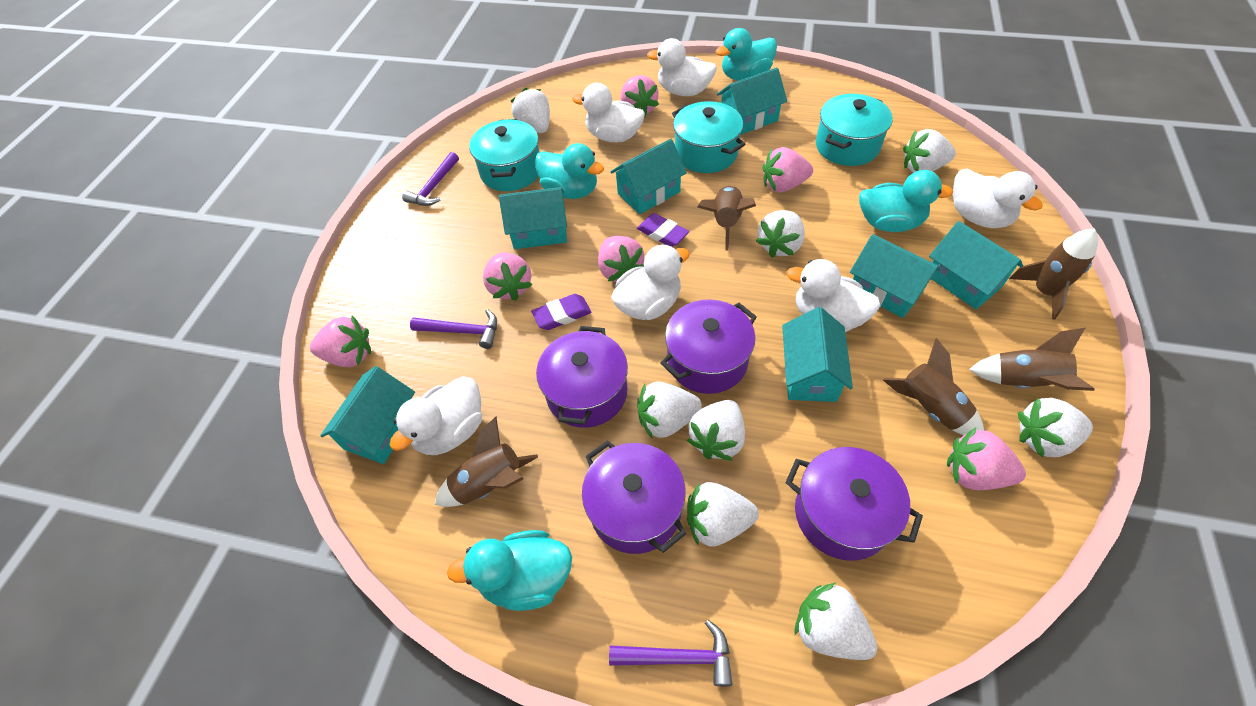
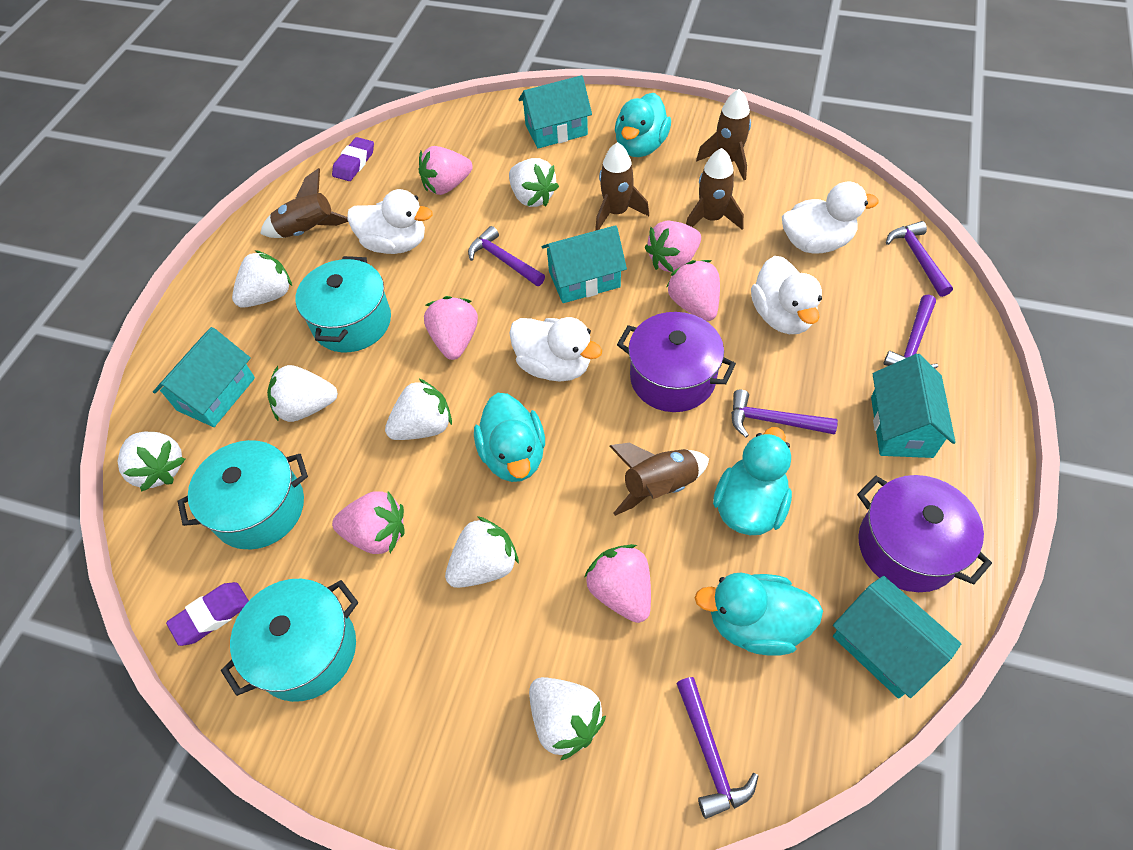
purple hammer: [402,152,459,206] [410,309,497,349] [609,620,732,686] = 3 -> [468,226,545,286] [676,677,758,819] [731,390,838,437] [883,295,938,368] [886,221,953,297] = 5
purple pot: [536,326,628,428] [582,440,686,554] [661,299,757,394] [785,447,923,561] = 4 -> [617,312,736,412] [857,475,992,592] = 2
turquoise house: [320,366,415,464] [499,187,567,249] [610,139,687,214] [717,67,787,135] [782,307,853,402] [850,234,940,318] [929,221,1023,309] = 7 -> [153,327,255,427] [518,75,592,148] [542,225,627,303] [833,576,961,699] [871,354,956,458] = 5
white duck: [390,376,482,455] [572,83,645,143] [611,244,690,320] [647,38,717,96] [786,259,880,332] [953,168,1043,228] = 6 -> [348,189,433,254] [509,317,602,381] [751,256,822,334] [782,182,879,254] = 4
white strawberry: [511,88,550,133] [637,381,702,439] [687,400,745,461] [687,482,759,547] [756,210,805,258] [795,582,877,660] [903,129,956,173] [1018,398,1093,458] = 8 -> [118,432,185,492] [232,250,292,308] [267,365,338,422] [385,379,452,440] [445,516,519,588] [509,158,559,207] [529,677,606,761] = 7

